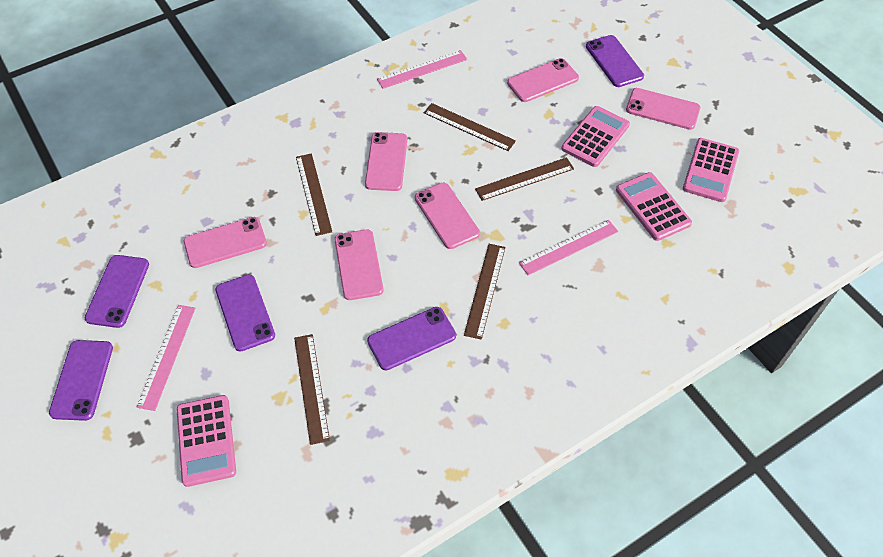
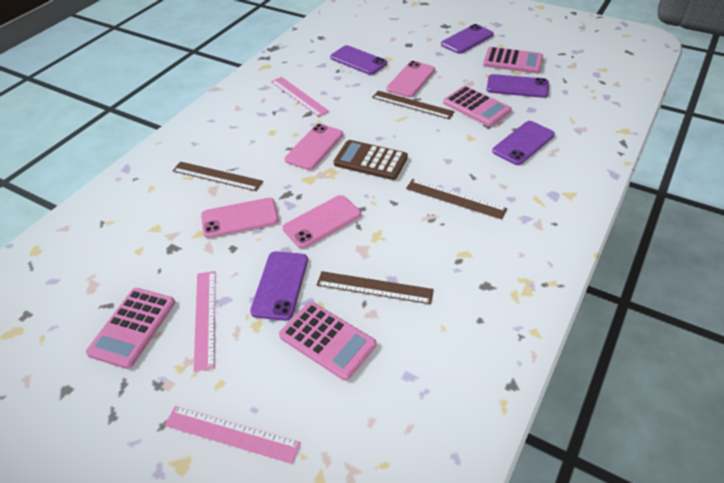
brown calculator: none = 0 -> [334,140,408,180] = 1
brown ruler: [294,334,330,445] [296,153,332,236] [424,103,516,151] [464,244,506,340] [475,157,574,201] = 5 -> [172,162,263,191] [317,271,434,304] [372,91,455,119] [406,179,507,219] = 4
pink phone: [184,217,267,268] [334,230,384,300] [365,132,407,191] [415,183,480,249] [507,58,579,102] [626,88,700,130] = 6 -> [201,198,278,238] [283,195,361,248] [285,124,343,170] [386,61,435,97] = 4

